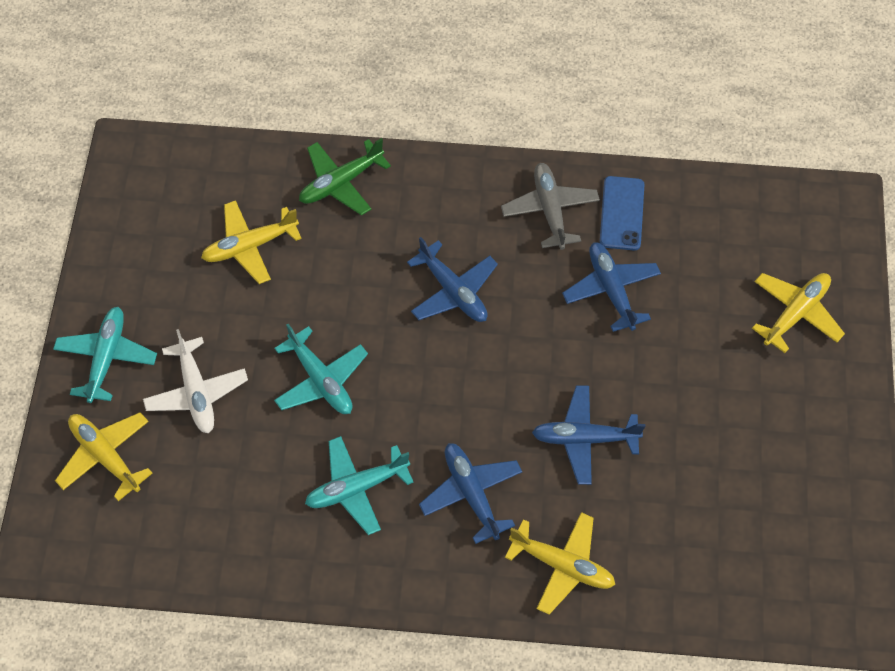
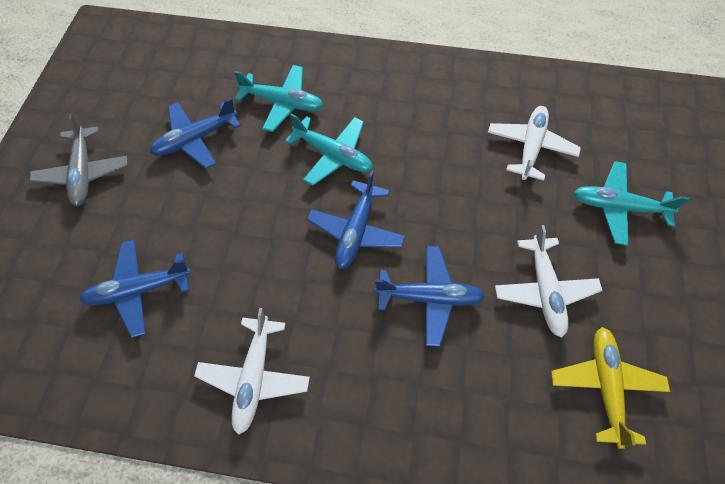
blue phone: [600,176,645,250] = 1 -> none = 0
green plane: [299,138,391,216] = 1 -> none = 0
white plane: [143,329,248,433] = 1 -> [194,308,310,435] [488,106,581,181] [495,225,603,338] = 3
yellow plane: [55,412,152,501] [201,200,302,284] [505,512,615,615] [752,273,845,353] = 4 -> [551,327,670,449] = 1

